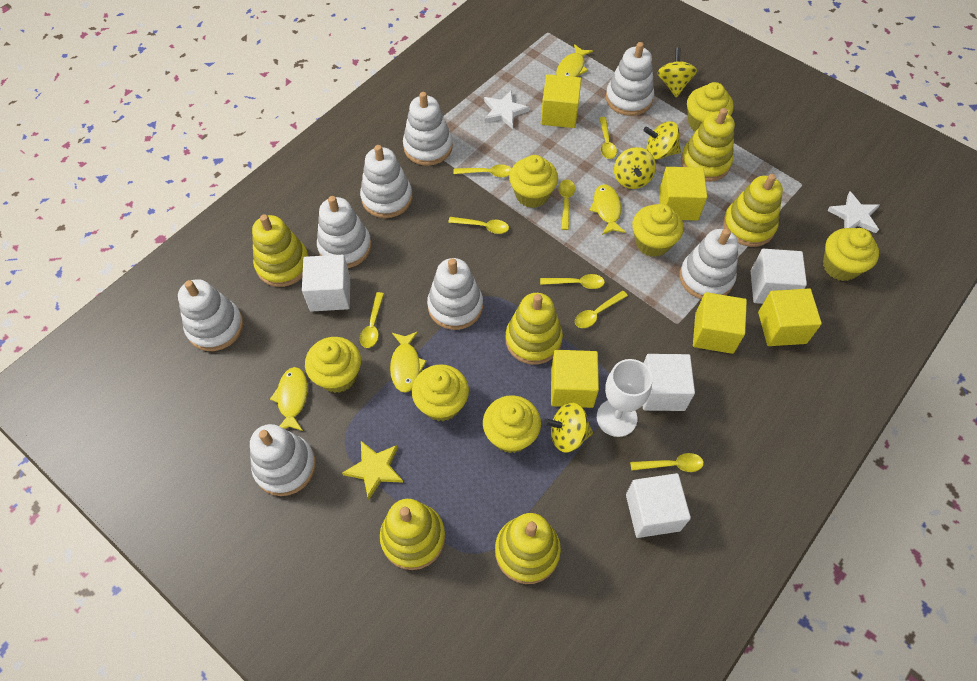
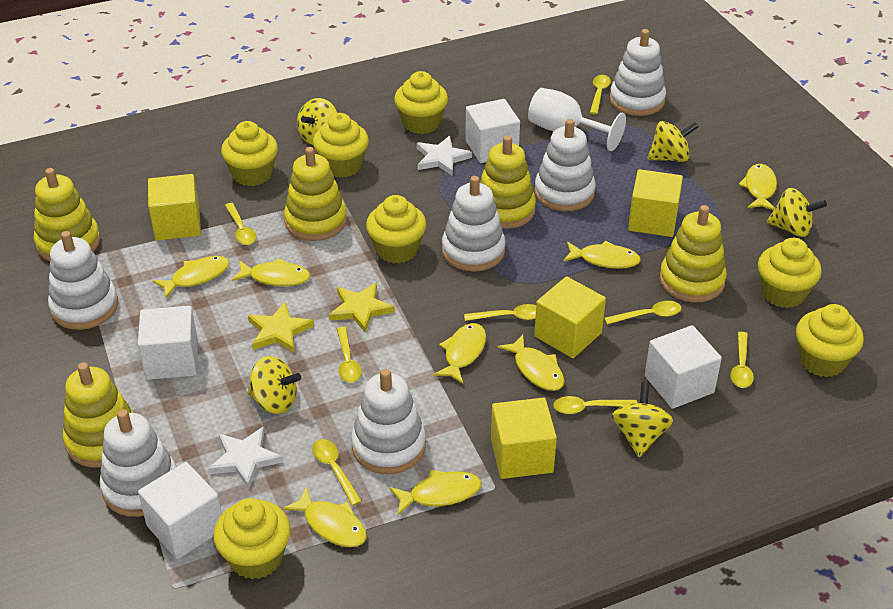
white stacking toy: [178,279,243,351] [250,424,316,496] [317,196,371,268] [360,145,412,218] [403,92,453,166] [427,258,483,330] [606,42,654,116] [679,228,738,299] = 8 -> [48,231,118,330] [99,409,177,517] [351,369,426,474] [442,176,506,272] [534,119,596,211] [610,29,666,116] = 6
yellow cube: [541,74,581,128] [551,350,599,408] [659,167,707,221] [693,292,747,354] [758,288,822,346] = 5 -> [148,174,201,241] [491,398,557,479] [534,276,606,358] [628,169,683,237] = 4
yellow fish: [270,367,308,431] [390,332,427,393] [556,44,593,77] [589,184,626,235] = 4 -> [153,256,229,298] [232,258,310,286] [282,486,367,547] [389,470,481,515] [433,323,486,384] [498,335,564,391] [563,241,641,269] [738,164,777,210] = 8
yellow spinning top: [544,403,593,452] [614,147,656,189] [643,121,681,160] [657,47,697,98] = 4 -> [247,356,301,414] [297,98,337,145] [612,382,673,457] [647,121,699,162] [767,188,827,237] = 5
yellow stacking toy: [252,214,309,287] [380,499,445,570] [495,513,561,584] [505,293,563,365] [681,108,735,182] [723,174,783,247] = 6 -> [34,168,100,261] [62,362,134,468] [284,147,347,241] [480,135,536,229] [659,205,727,302] = 5
yellow star: [342,441,403,500] = 1 -> [248,302,314,353] [329,282,395,333] = 2

